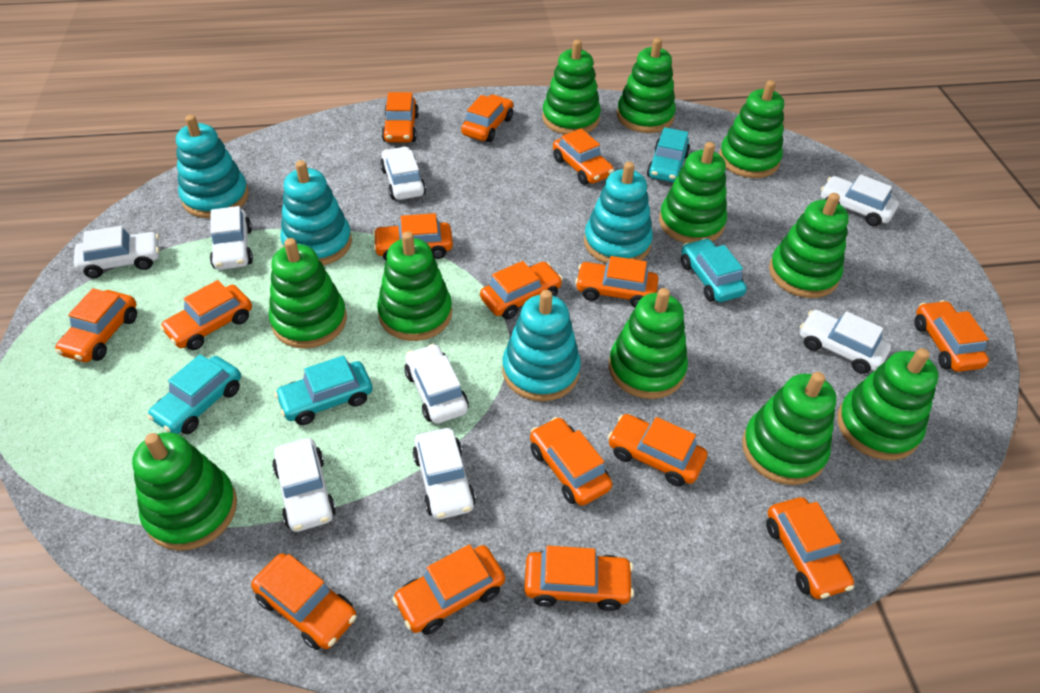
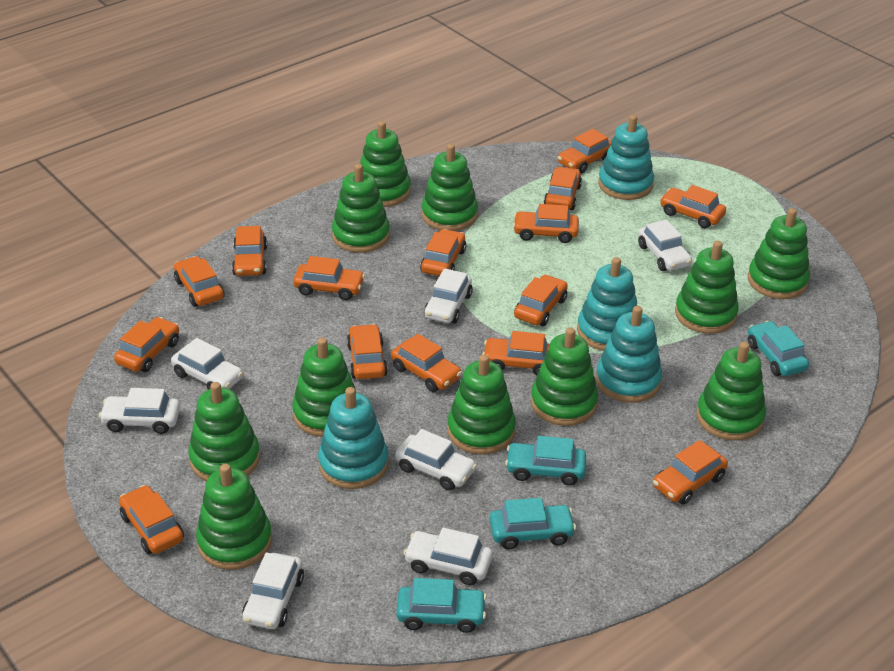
white car: [74,226,159,278] [210,206,253,270] [272,438,336,532] [380,146,426,200] [404,344,469,424] [413,428,476,519] [800,310,891,374] [821,175,899,226] = 8 -> [99,388,180,434] [171,338,243,390] [242,553,304,629] [395,429,477,491] [403,528,493,585] [424,268,473,323] [638,220,692,271] = 7

